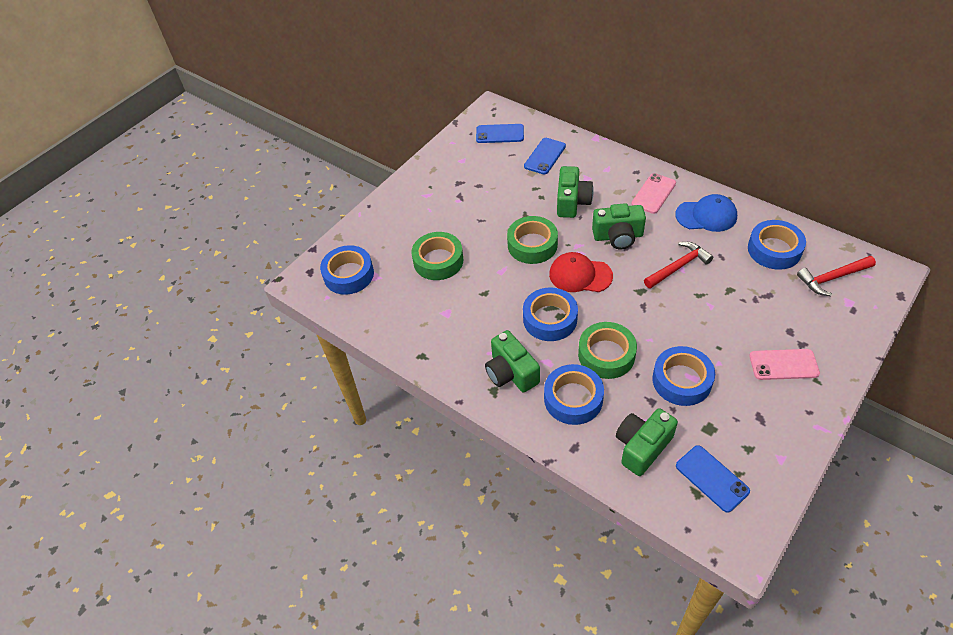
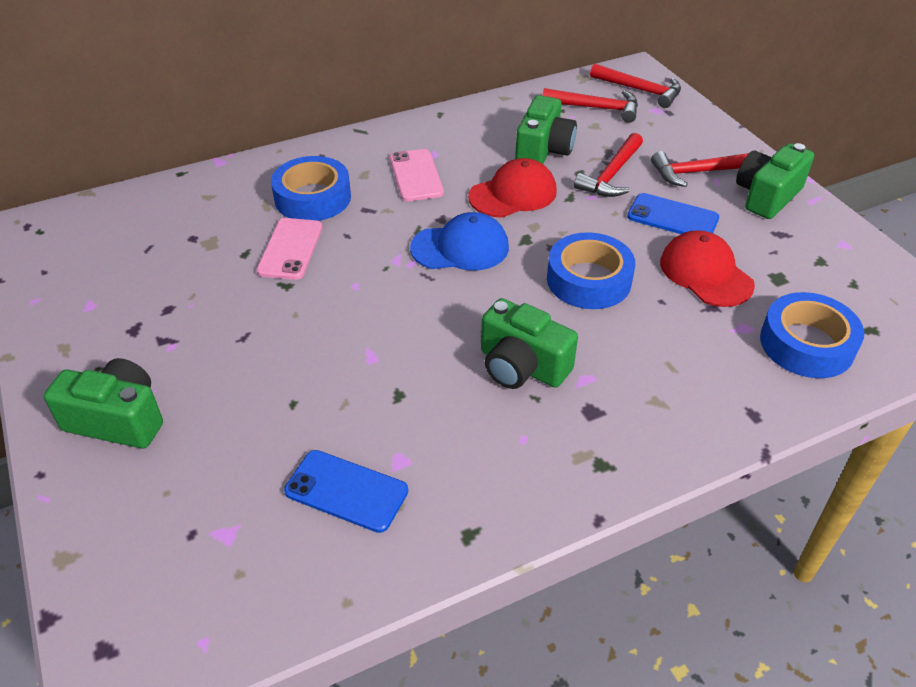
blue phone: [476,124,524,143] [524,138,566,175] [676,445,750,513] = 3 -> [284,450,408,533] [627,193,719,234] = 2
blue tape: [320,245,374,295] [523,287,578,341] [544,364,604,425] [652,346,715,406] [748,220,806,270] = 5 -> [271,156,351,221] [547,232,635,309] [760,292,864,378] = 3
green tape: [411,232,464,280] [507,216,558,264] [578,322,637,379] = 3 -> none = 0
red cap: [549,252,613,292] = 1 -> [468,158,557,218] [660,230,755,307] = 2
red hammer: [644,242,713,289] [797,256,876,296] = 2 -> [542,88,638,123] [574,133,643,197] [590,64,681,108] [651,151,749,187] = 4

